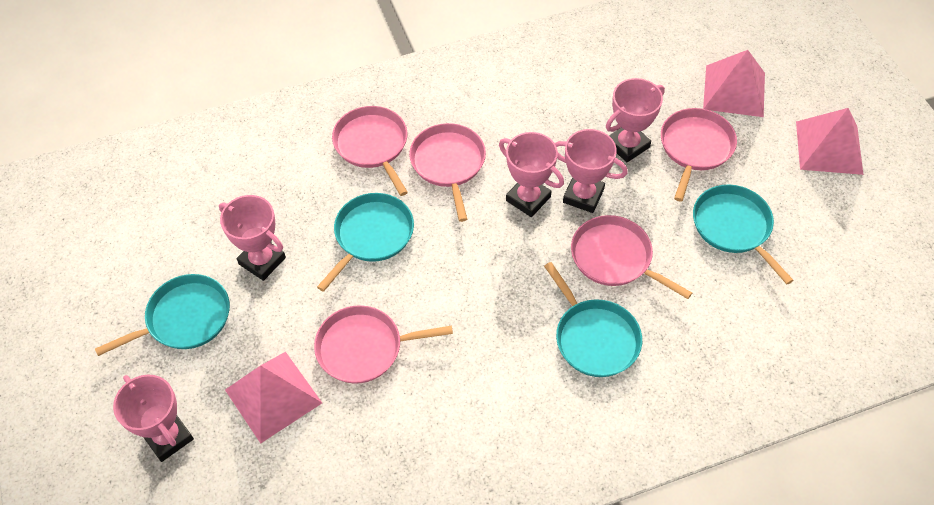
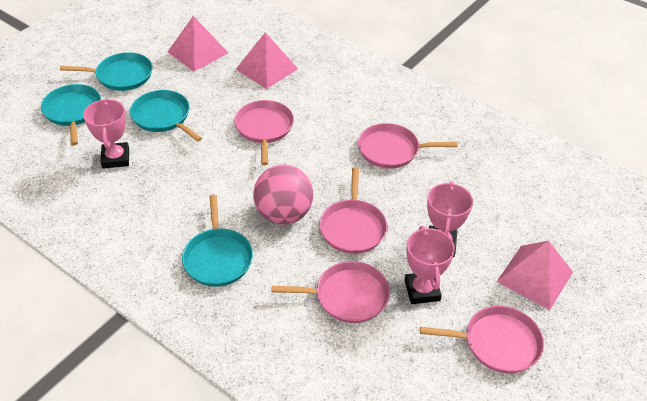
pink ball: none = 0 -> [253,165,313,225] = 1
pink trophy: [113,375,194,462] [219,195,286,281] [499,132,564,217] [555,129,628,213] [606,78,665,162] = 5 -> [83,98,129,169] [405,226,455,304] [427,182,473,257] = 3

